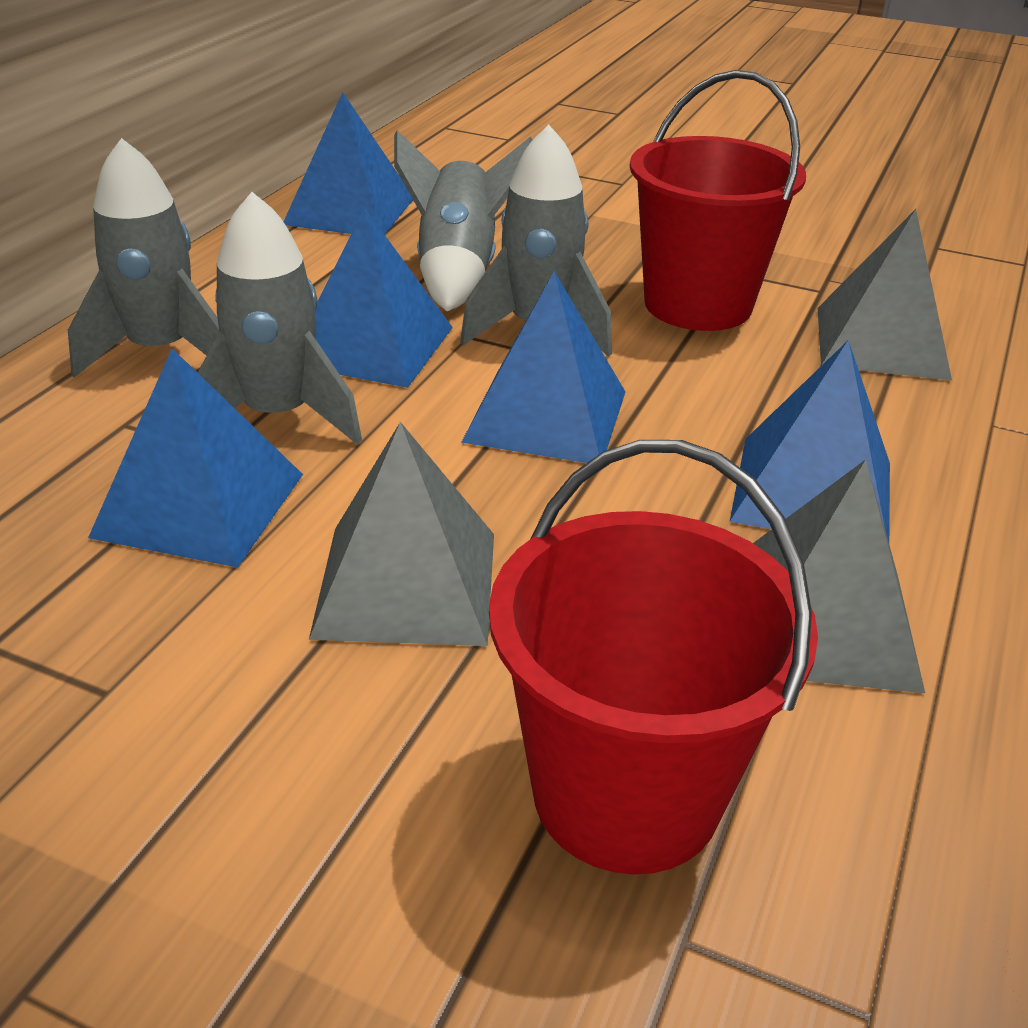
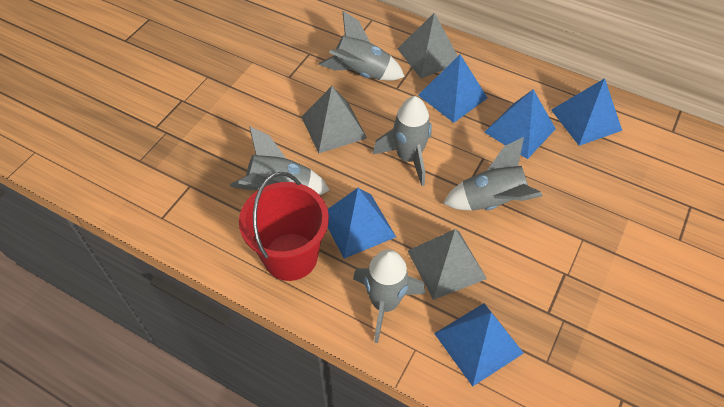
grey rocket: [68,138,219,378] [197,192,362,445] [394,130,533,311] [460,124,612,357] = 4 -> [230,127,329,195] [319,11,405,81] [353,249,425,343] [372,96,432,186] [443,137,543,211] = 5
red bucket: [489,440,818,875] [630,70,806,331] = 2 -> [239,172,329,281] = 1

